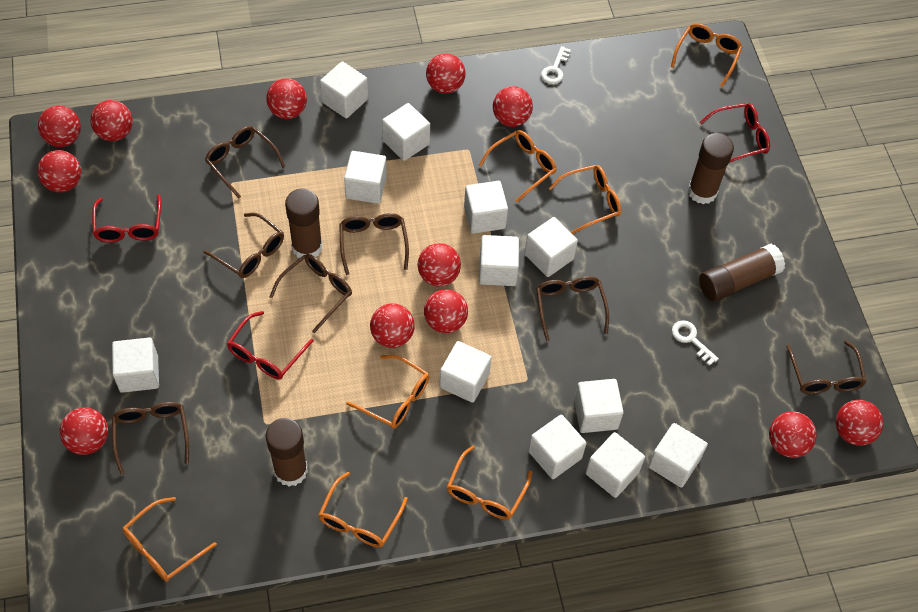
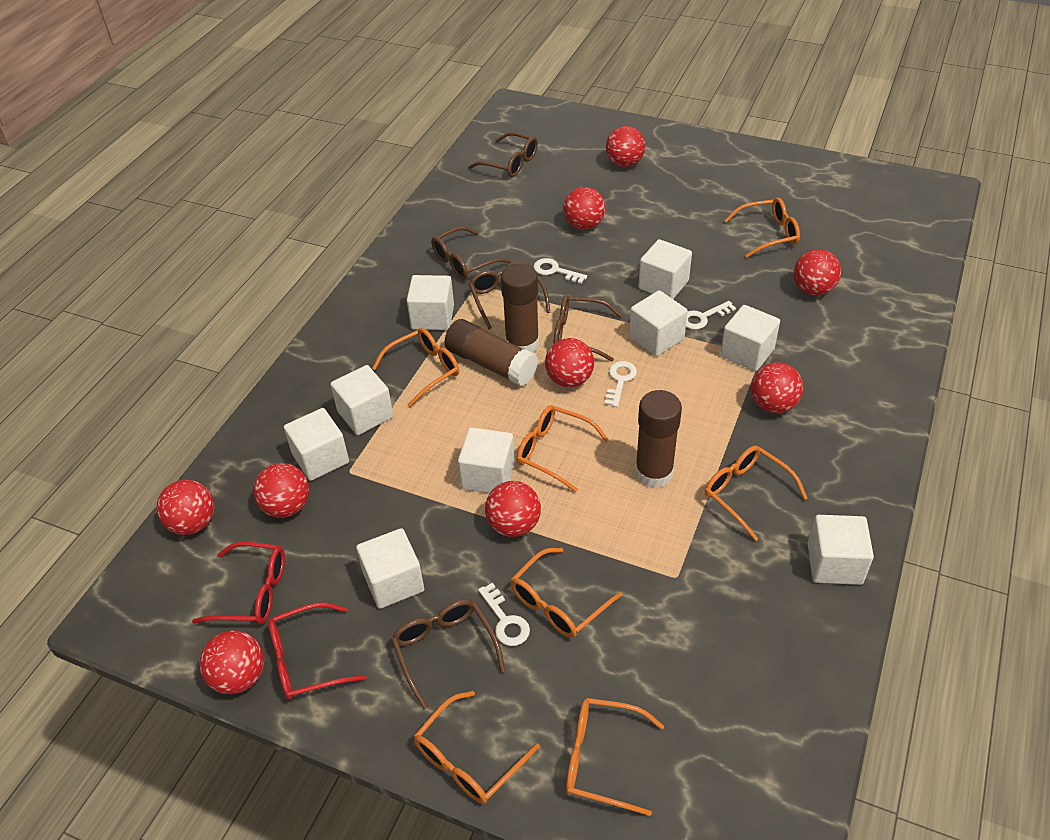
brown glasses: [112,402,189,475] [203,213,284,278] [205,126,286,198] [269,254,352,333] [339,213,409,275] [536,276,609,341] [786,340,867,394] = 7 -> [391,599,506,709] [431,227,511,280] [468,132,538,177] [469,262,551,329] [553,295,623,361] = 5
brown glue stick: [266,418,308,486] [285,189,323,258] [688,133,734,204] [699,243,785,302] = 4 -> [445,319,538,386] [501,264,539,352] [635,390,682,488] = 3
red ball: [37,150,81,192] [38,105,81,147] [60,407,108,455] [90,100,133,141] [266,78,307,119] [370,303,415,348] [418,243,461,286] [424,289,468,333] [426,53,466,94] [493,86,533,127] [769,411,817,458] [836,400,883,446] = 12 -> [157,480,215,535] [199,630,264,695] [253,463,309,518] [485,481,541,537] [545,338,594,387] [563,187,605,230] [606,126,645,167] [751,362,803,413] [794,249,841,295] = 9
red glasses: [92,194,161,243] [227,311,314,380] [700,103,770,163] = 3 -> [192,542,285,624] [268,602,367,700] = 2
white cube: [112,337,159,393] [320,61,368,118] [344,151,387,204] [382,103,430,161] [439,341,492,403] [464,181,508,234] [479,235,519,286] [525,217,578,277] [528,415,587,479] [574,379,623,433] [586,432,645,498] [648,423,708,488] = 12 -> [284,408,349,481] [330,365,394,435] [356,528,424,609] [407,275,454,330] [458,427,515,493] [629,290,688,356] [638,239,692,299] [720,305,780,371] [808,515,874,585] = 9
white key: [541,46,571,84] [672,320,719,366] = 2 -> [478,583,530,646] [533,258,587,284] [605,361,637,407] [686,301,736,330] = 4

